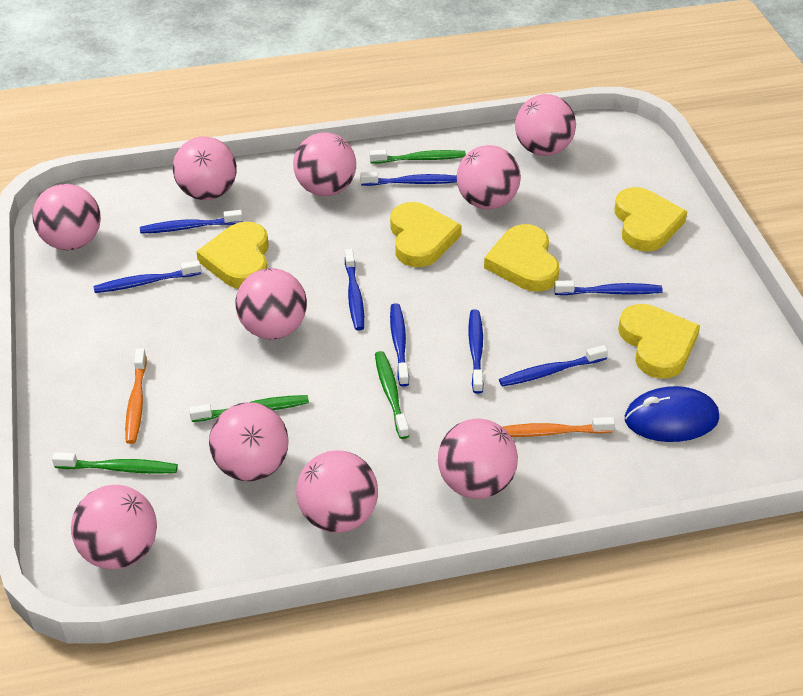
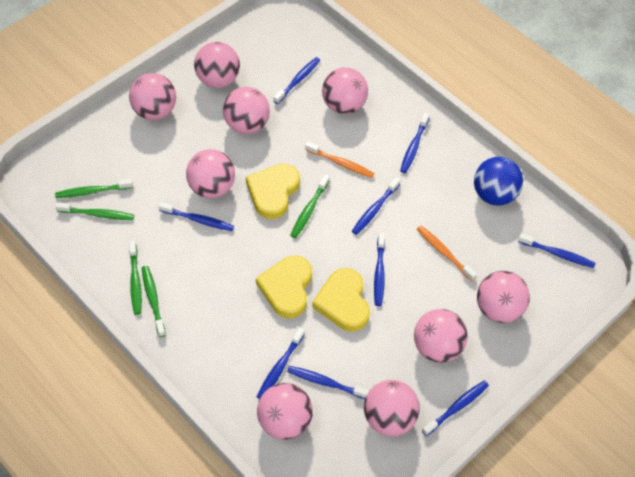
blue ball: none = 0 -> [474,157,523,205] = 1
blue mouse: [625,386,719,442] = 1 -> none = 0
blue toothbrush: [93,260,201,293] [140,210,243,234] [345,249,364,331] [360,172,457,186] [390,303,409,387] [468,309,484,394] [499,345,608,387] [554,281,663,295] = 8 -> [159,202,234,231] [257,327,305,399] [273,57,320,104] [287,366,369,399] [352,177,400,235] [374,233,385,306] [400,112,430,173] [422,381,489,436] [518,233,595,268] = 9
green toothbrush: [52,452,178,474] [189,395,309,422] [369,150,466,163] [375,351,409,439] = 4 -> [55,179,133,198] [55,202,134,220] [129,240,142,315] [142,266,166,337] [290,175,329,238] = 5
pink ball: [32,184,101,250] [71,485,157,569] [173,137,237,200] [209,402,289,481] [236,268,307,339] [293,133,356,196] [296,450,378,533] [438,419,518,499] [457,145,521,210] [515,94,576,156] = 10 -> [129,73,176,120] [186,149,235,198] [194,42,240,88] [223,87,270,134] [257,383,313,440] [322,68,368,114] [364,380,420,436] [414,309,468,363] [477,271,530,323] = 9
yellow heart: [196,221,269,289] [390,202,462,267] [484,224,559,292] [614,187,688,251] [618,304,700,379] = 5 -> [246,164,300,219] [256,256,312,318] [312,268,370,331] = 3

